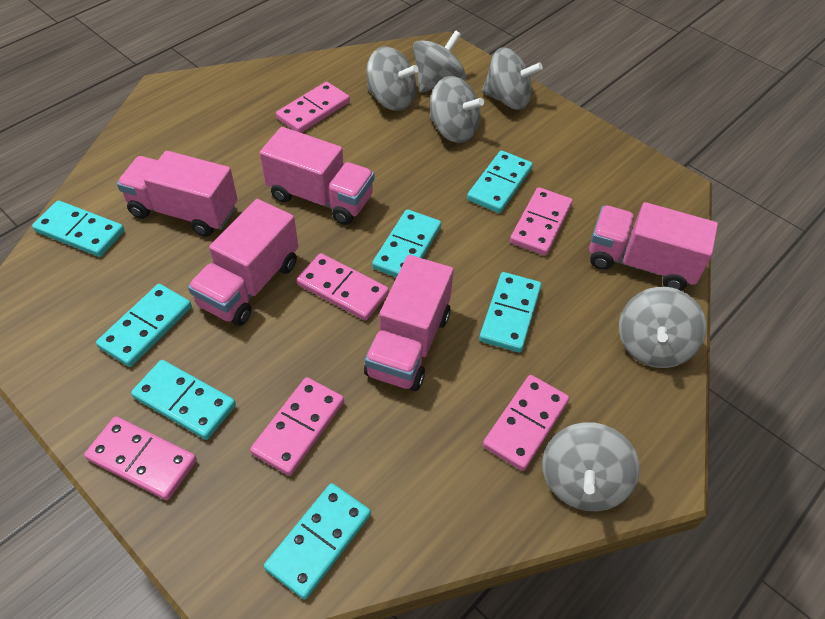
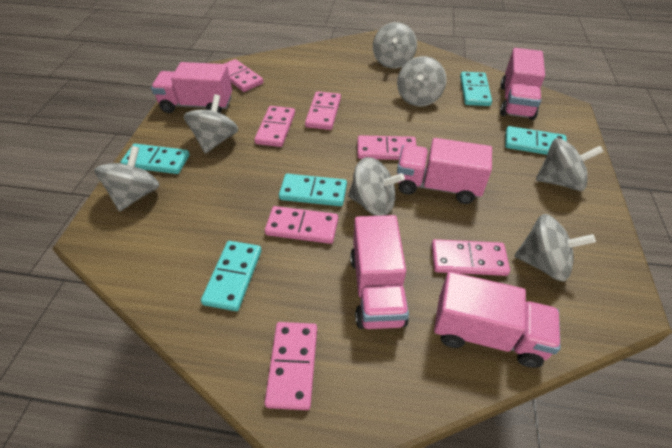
grey spinning top: [367,46,419,111] [413,30,466,93] [430,76,484,143] [482,47,543,110] [542,422,640,511] [619,287,707,368] = 6 -> [94,146,160,212] [184,94,238,154] [348,157,405,216] [373,22,417,69] [397,56,446,107] [515,214,596,281] [536,138,604,191] = 7
pink domino: [84,416,197,500] [250,377,344,476] [276,82,350,133] [296,253,389,321] [483,375,569,471] [510,187,573,256] = 6 -> [224,59,263,92] [254,106,295,147] [264,322,317,410] [265,206,338,244] [305,91,341,130] [357,135,416,160] [431,239,510,276] = 7
turquoise domino: [32,200,124,257] [96,284,192,367] [131,360,236,440] [264,483,371,600] [372,209,441,277] [467,150,533,213] [479,272,542,352] = 7 -> [121,144,190,174] [201,241,262,311] [279,174,347,206] [460,72,492,106] [505,126,567,155] = 5

